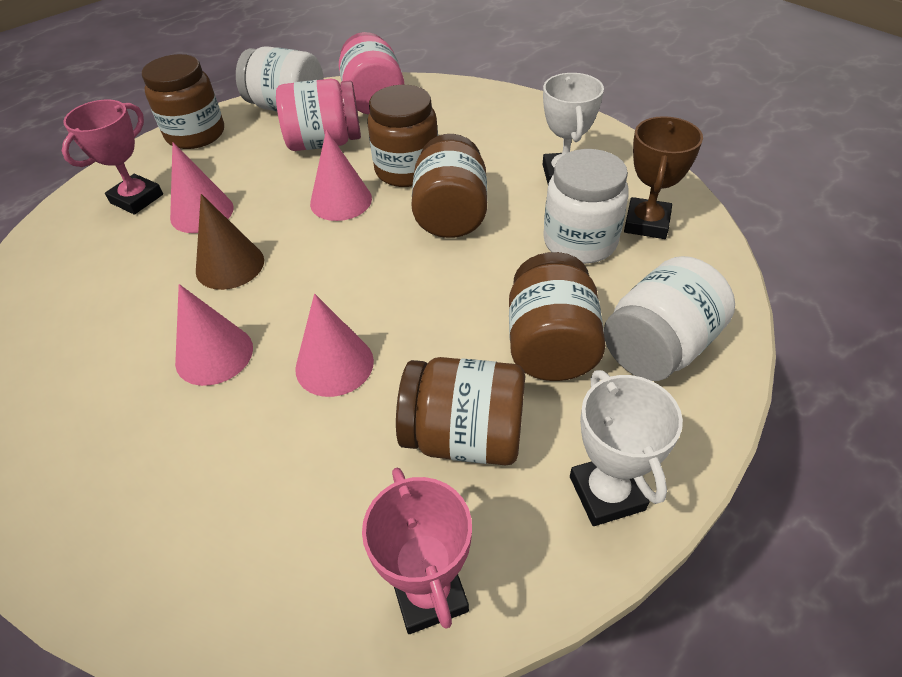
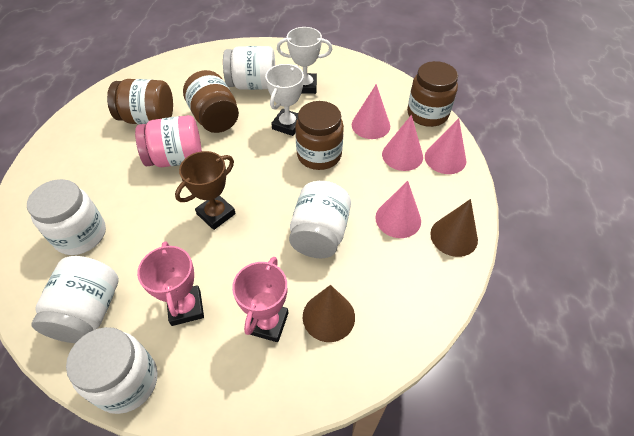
brown cone: [196,194,264,290] = 1 -> [303,285,355,342] [430,199,478,257] = 2
brown jar: [142,54,224,149] [367,85,438,187] [396,357,525,465] [411,134,487,238] [509,252,606,381] = 5 -> [107,79,173,124] [183,70,239,133] [295,101,344,170] [407,61,458,127] = 4
pink jar: [276,79,361,151] [339,32,404,115] = 2 -> [135,115,202,167] = 1
white jar: [236,46,324,112] [543,149,629,264] [604,256,735,381] = 3 -> [27,179,106,255] [31,256,119,343] [66,327,158,414] [223,46,275,90] [289,181,351,258] = 5

